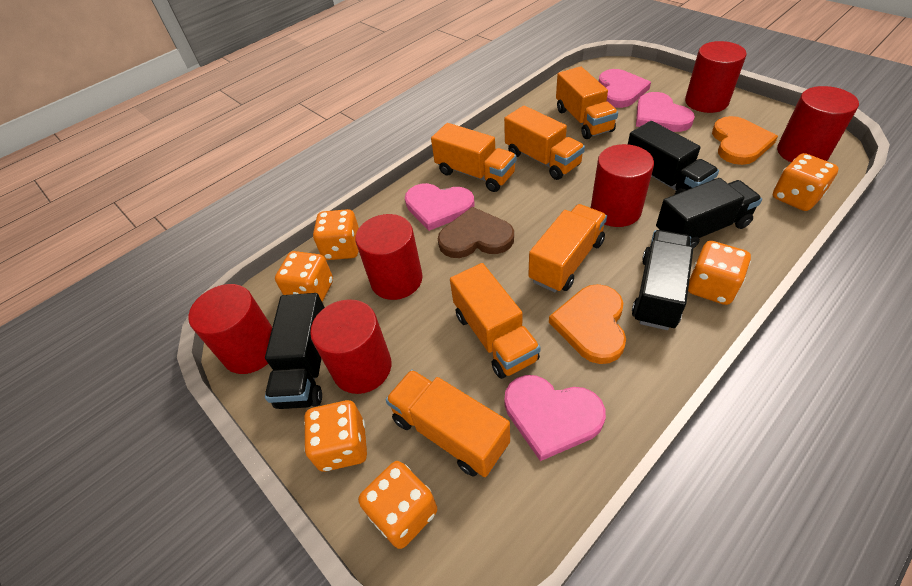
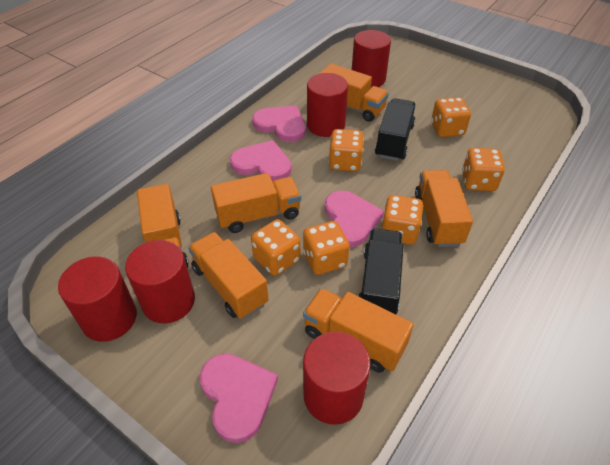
black truck: [265,293,325,409] [628,121,719,195] [632,230,693,330] [656,178,762,249] = 4 -> [359,228,404,315] [375,98,416,161] = 2
brown heart: [438,207,514,258] = 1 -> none = 0
orange heart: [549,284,626,364] [712,116,778,165] = 2 -> none = 0
red cylinder: [188,284,272,374] [310,299,391,394] [355,214,423,300] [591,144,654,227] [685,41,747,113] [777,86,859,162] = 6 -> [58,257,137,342] [125,240,195,323] [303,332,370,425] [307,73,348,137] [352,30,391,87] = 5

